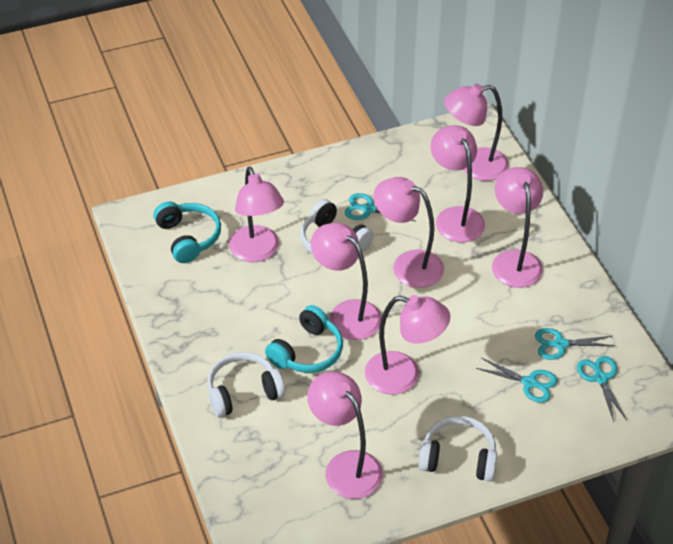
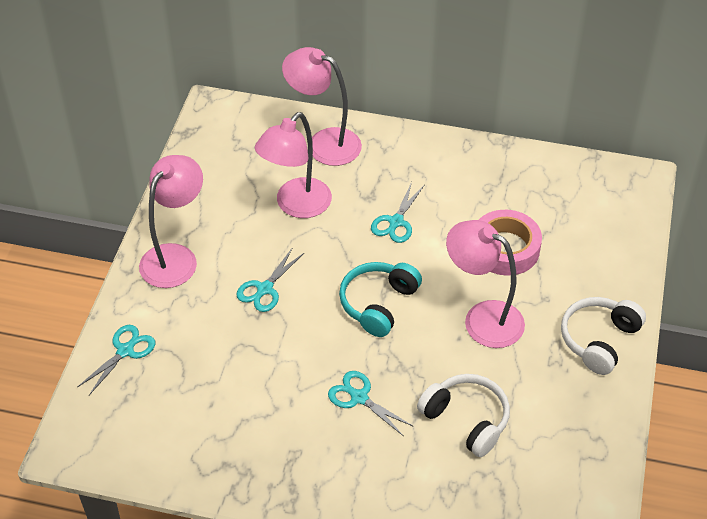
pink lamp: [229,166,284,262] [307,371,383,499] [311,223,382,340] [365,295,450,395] [374,177,444,288] [431,125,485,242] [444,84,509,181] [492,167,543,288] = 8 -> [139,155,203,288] [255,112,332,218] [282,47,362,166] [446,220,525,348] = 4
pink tape: none = 0 -> [479,210,542,276] = 1
turquoise headphones: [154,202,221,263] [265,305,343,373] = 2 -> [339,262,422,337] = 1
white headphones: [207,352,285,417] [300,199,374,254] [419,416,497,482] = 3 -> [417,374,510,457] [561,297,646,375] = 2

